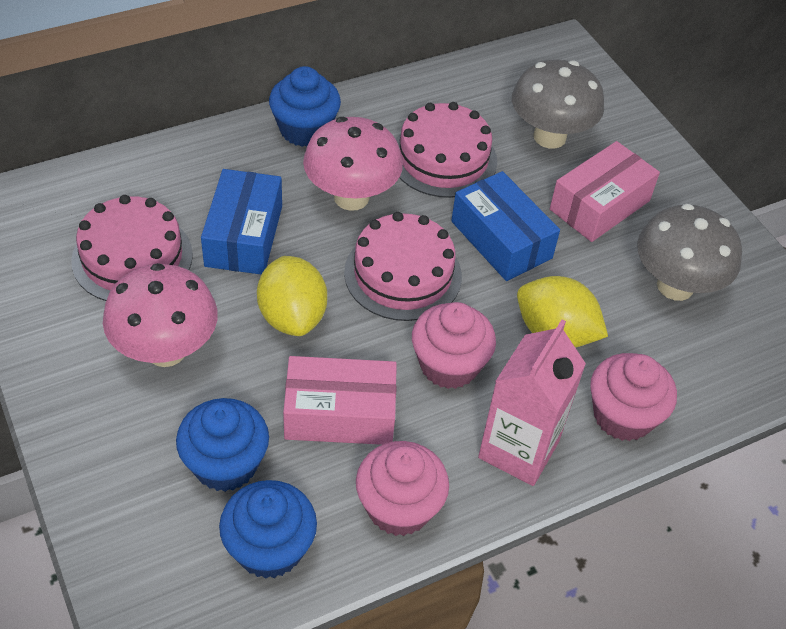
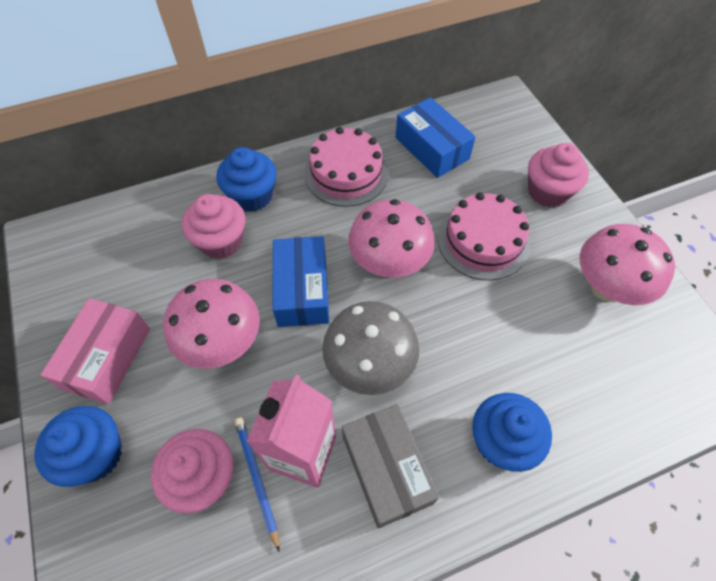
blue pencil: none = 0 -> [235,418,280,552] = 1
grey box: none = 0 -> [342,404,439,529] = 1
grey mushroom: [512,59,604,149] [637,204,742,301] = 2 -> [322,301,419,395] = 1
pink box: [283,356,397,445] [550,141,660,242] = 2 -> [41,298,150,404] = 1
pink cake: [71,195,193,301] [344,212,462,321] [396,102,497,198] = 3 -> [304,127,389,207] [438,192,530,280] = 2
pink mushroom: [103,263,218,367] [303,117,403,211] = 2 -> [163,279,260,369] [348,199,435,278] [580,224,675,305] = 3
yellow lemon: [257,256,327,336] [517,276,608,348] = 2 -> none = 0

